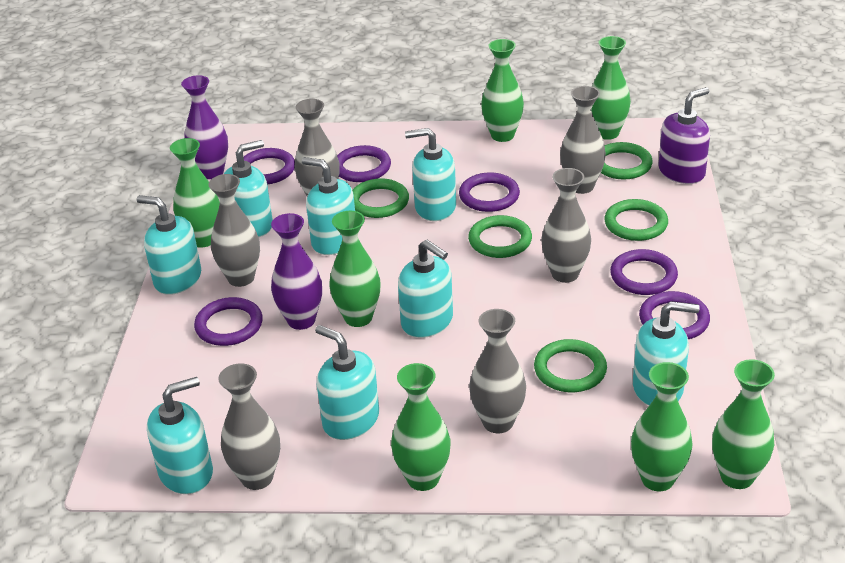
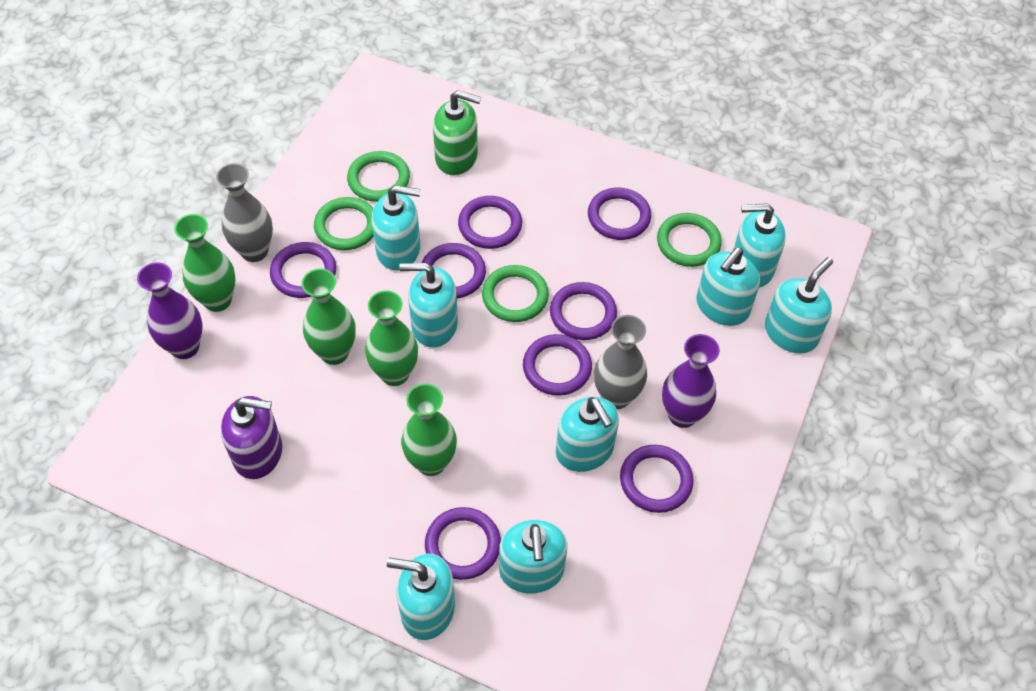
green ring: [352,178,409,218] [468,215,532,258] [534,339,607,392] [601,142,653,180] [604,199,668,241] = 5 -> [314,197,374,250] [347,151,410,202] [482,265,549,322] [657,213,722,267] = 4
green soap dispenser: none = 0 -> [433,90,481,176] = 1
green vase: [170,138,220,248] [329,211,380,327] [391,363,450,491] [481,39,524,142] [591,36,631,140] [631,362,692,491] [712,359,775,489] = 7 -> [174,214,236,312] [302,269,356,365] [365,290,418,386] [401,384,457,476] = 4
grey vase: [208,174,260,287] [218,363,280,490] [295,99,340,196] [469,309,526,433] [541,168,591,283] [560,86,606,194] = 6 -> [216,163,273,262] [594,315,647,409] = 2
purple ring: [194,297,263,346] [244,148,295,184] [337,145,391,182] [459,173,520,212] [610,249,678,295] [639,291,710,339] = 6 -> [270,242,336,298] [420,243,486,298] [425,507,501,580] [458,196,522,249] [523,334,592,396] [550,282,617,340] [588,188,651,240] [620,445,693,513] = 8

